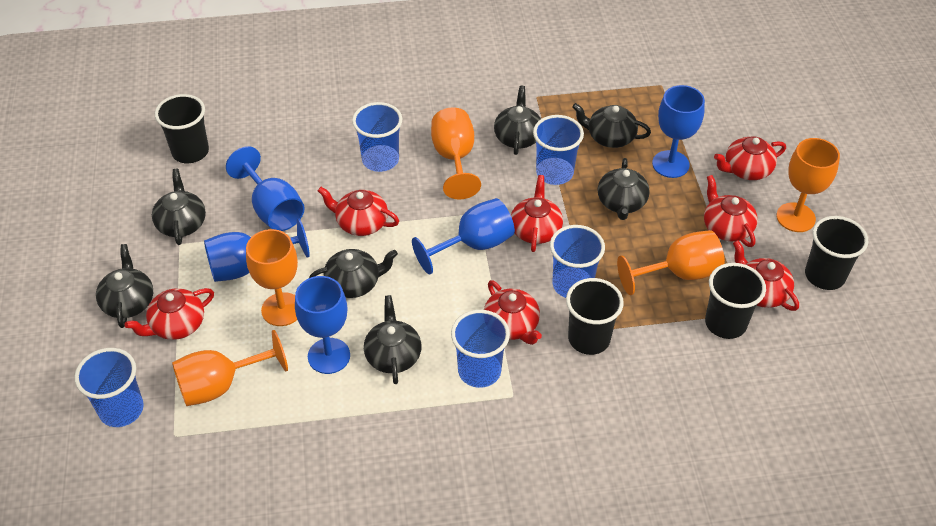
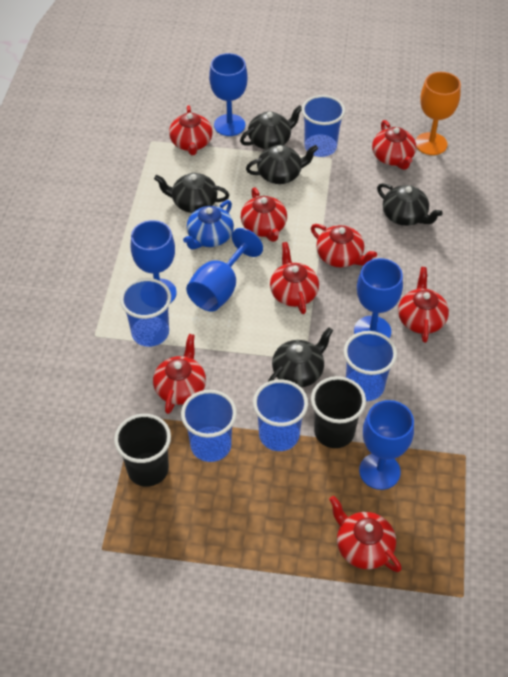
black cup: [155,94,209,163] [566,278,624,355] [705,263,766,339] [805,216,868,290] = 4 -> [114,414,171,487] [311,376,366,448] = 2
black teapot: [96,244,153,328] [152,169,206,245] [309,249,398,298] [364,295,422,384] [494,86,541,155] [572,103,651,148] [598,158,650,220] = 7 -> [154,173,229,213] [240,105,302,149] [246,145,318,184] [268,327,333,387] [377,183,443,226] = 5
blue teapot: none = 0 -> [183,200,234,249] = 1
orange goblet: [172,330,288,406] [246,229,298,326] [431,107,481,199] [617,230,725,295] [776,138,840,232] = 5 -> [415,72,461,155] = 1
red teapot: [125,288,214,340] [318,187,399,236] [484,280,542,345] [511,175,563,252] [704,175,758,247] [714,136,786,180] [733,240,799,311] = 7 -> [153,334,206,414] [169,106,213,155] [241,188,287,242] [270,242,319,314] [311,224,377,268] [329,496,402,572] [372,120,416,170] [398,267,449,343] = 8

